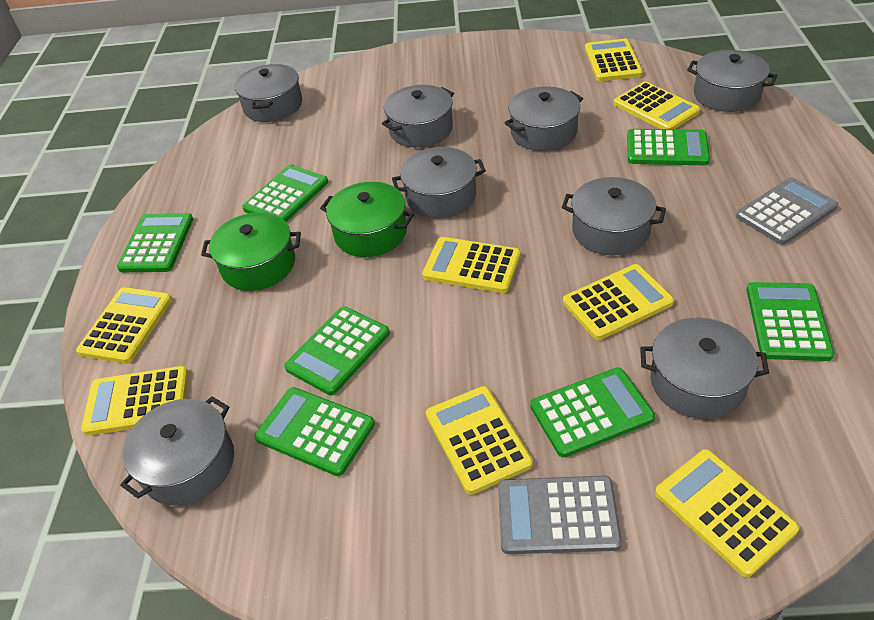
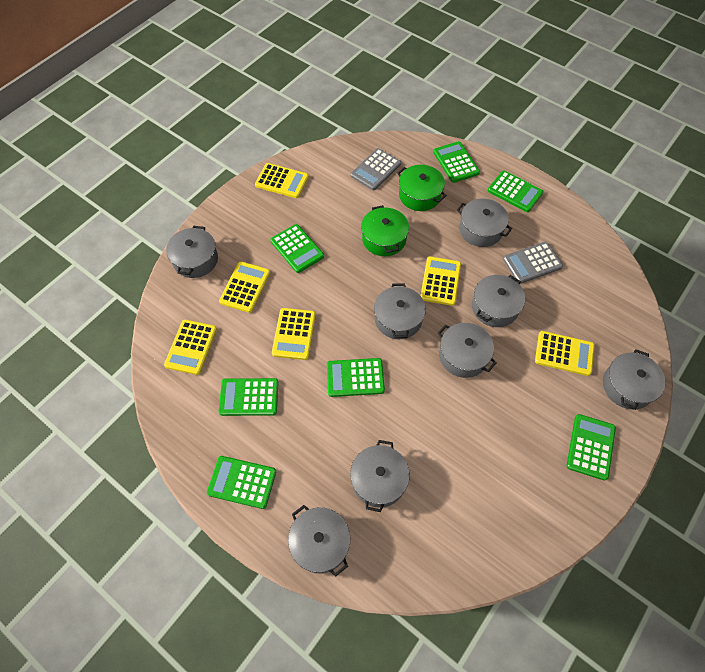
yellow calculator: [76,287,172,364] [81,366,189,435] [422,237,521,293] [426,386,533,495] [563,264,674,340] [585,39,643,81] [614,82,700,129] [655,449,799,577] = 8 -> [164,320,217,375] [219,261,270,313] [255,163,309,198] [272,308,316,360] [421,256,461,306] [535,331,594,376] = 6

